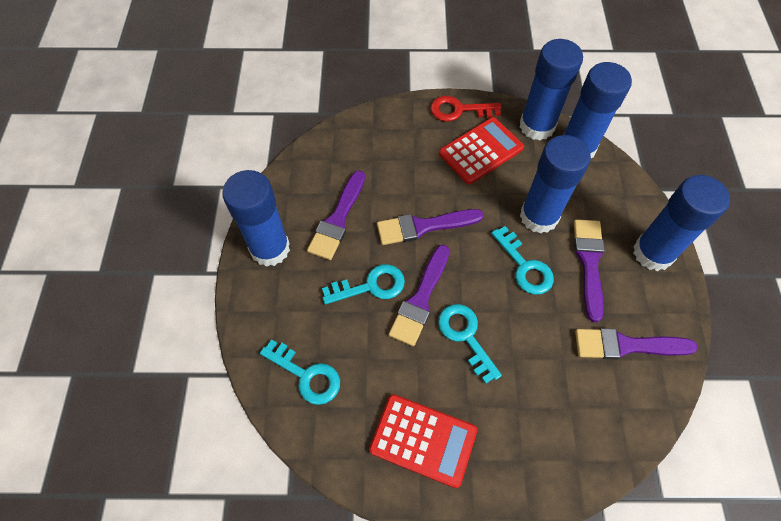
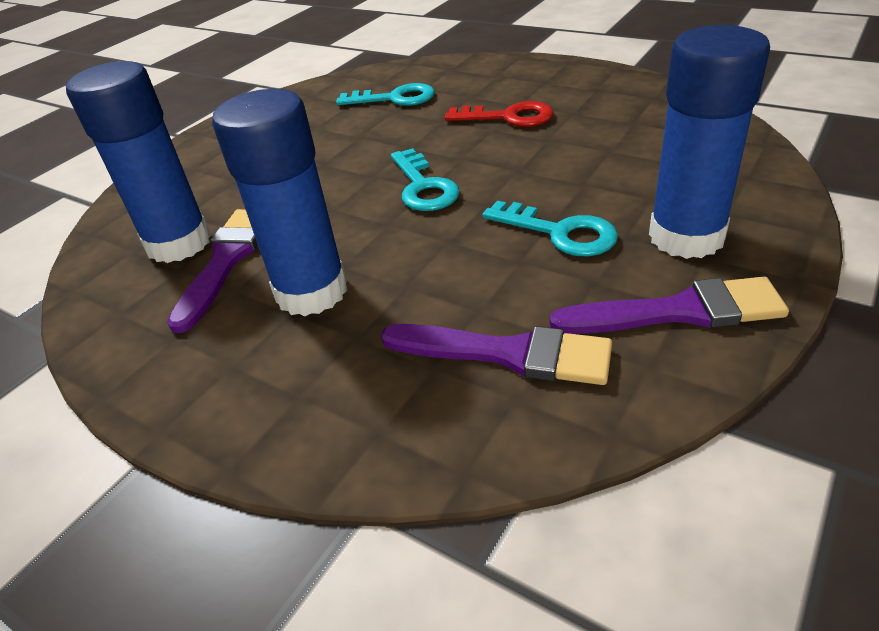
blue glue stick: [222,170,290,267] [520,39,583,141] [520,135,591,234] [564,62,632,158] [633,175,730,271] = 5 -> [66,61,211,263] [212,89,347,316] [649,25,770,259] = 3
purple brush: [307,170,365,260] [377,209,484,245] [389,245,449,346] [574,219,605,322] [575,328,698,359] = 5 -> [167,209,258,333] [381,324,612,385] [549,277,789,334] = 3
red calculator: [369,394,477,488] [439,117,524,184] = 2 -> none = 0
turquoise key: [260,339,340,405] [322,264,405,305] [438,304,502,384] [491,226,554,295] = 4 -> [336,83,435,106] [391,148,460,211] [482,201,618,256] = 3

